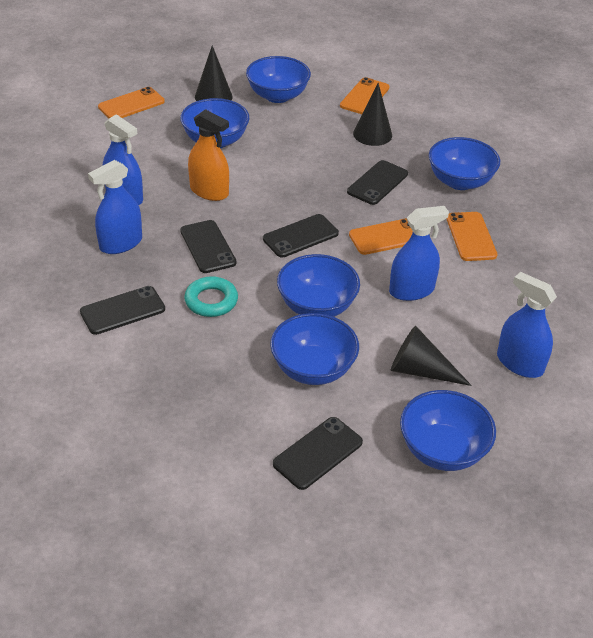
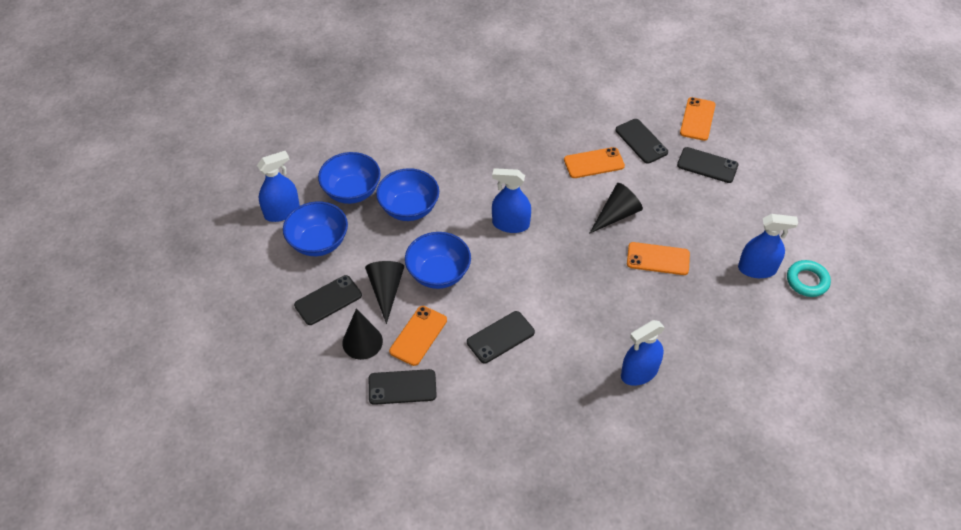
blue bowl: [180,98,249,148] [246,56,311,103] [270,313,359,385] [277,254,360,317] [400,390,496,471] [429,137,500,190] = 6 -> [283,201,348,256] [318,152,381,204] [376,168,439,221] [405,232,471,289] = 4
orange spray bottle: [188,109,229,201] = 1 -> none = 0

